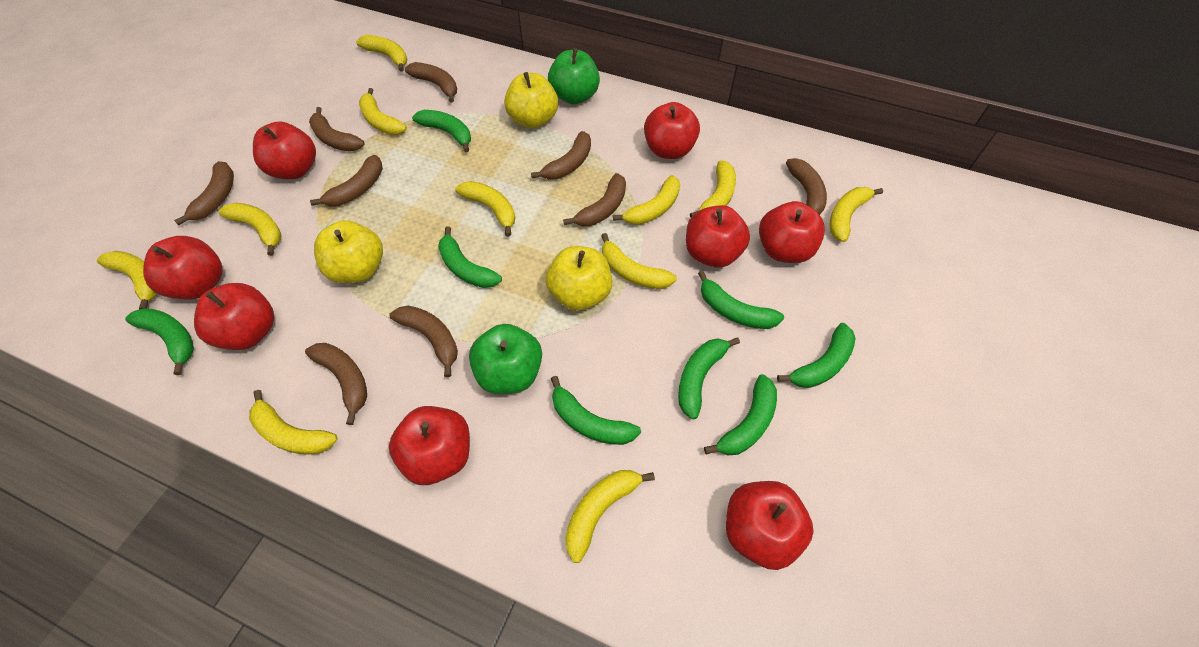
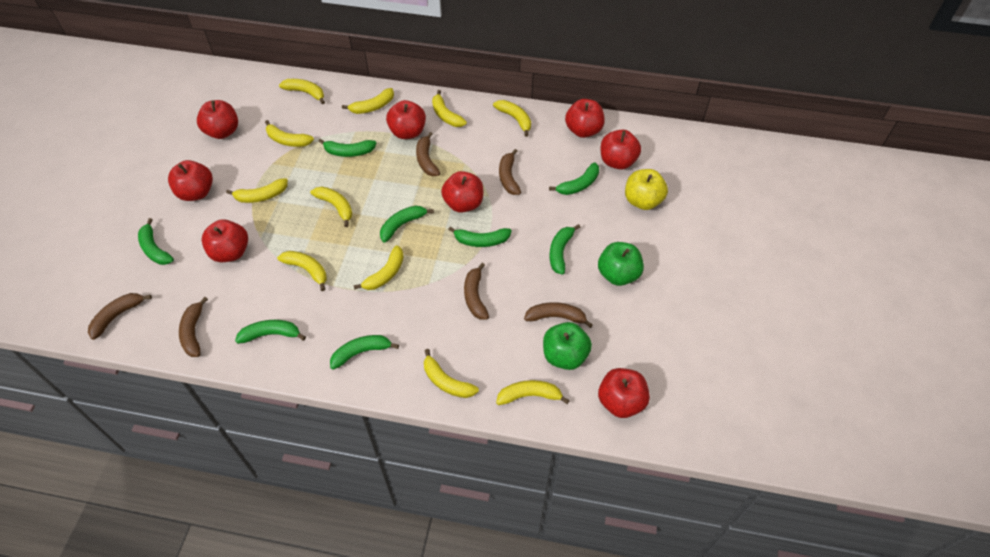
brown banana: [174,161,234,225] [305,343,367,425] [309,107,364,151] [310,155,383,207] [389,306,458,377] [405,62,457,103] [531,131,591,180] [563,173,626,226] [786,158,827,215] = 9 -> [88,293,152,340] [179,297,208,357] [416,132,440,176] [464,263,489,320] [499,149,521,195] [524,302,593,328] = 6
yellow apple: [314,220,383,283] [504,72,558,129] [546,246,612,311] = 3 -> [625,169,668,210] = 1

